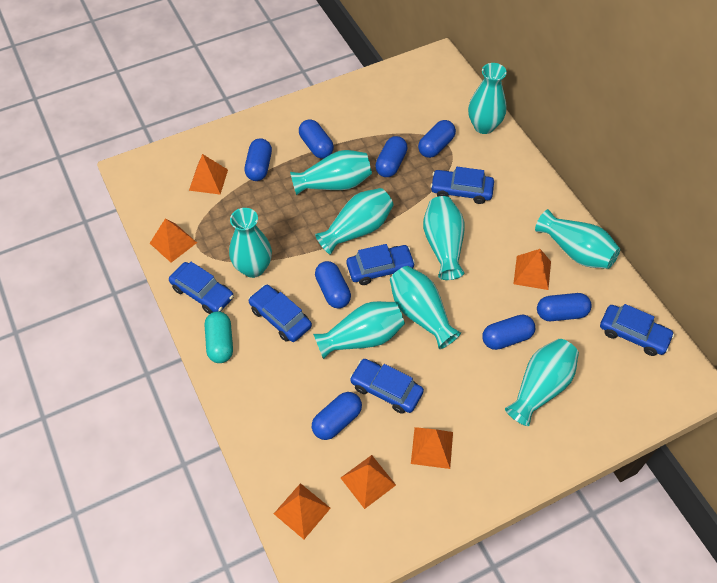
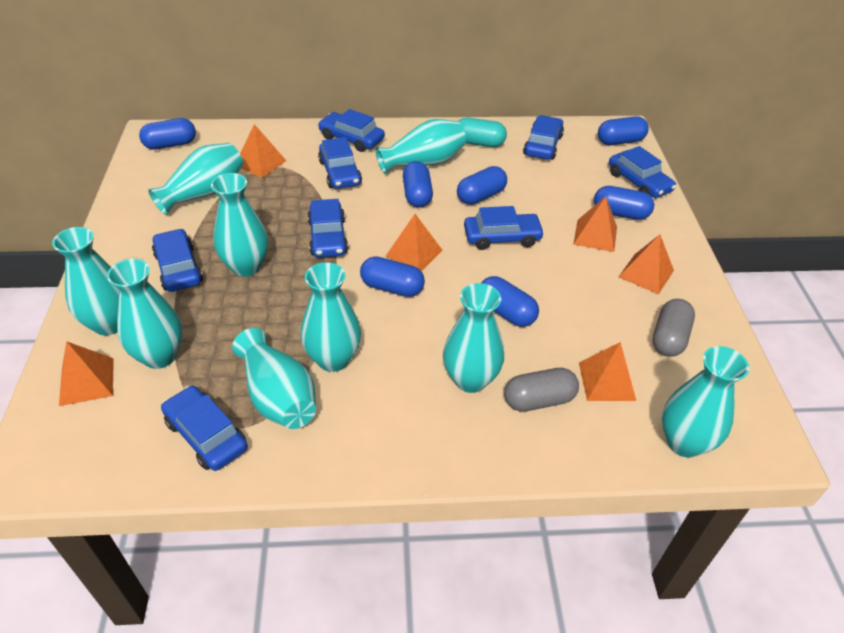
blue capsule: [245,138,272,181] [299,119,334,159] [312,392,362,440] [315,261,351,309] [375,136,408,177] [418,120,456,158] [482,314,535,350] [537,293,592,321] = 8 -> [139,118,196,150] [360,256,425,297] [403,161,433,208] [457,166,507,205] [481,276,539,327] [594,186,654,220] [598,116,649,145] = 7
blue car: [169,262,234,314] [249,285,312,342] [347,244,415,285] [350,359,424,414] [430,167,494,204] [600,304,674,356] = 6 -> [152,229,203,292] [161,386,248,471] [307,199,348,258] [318,109,385,152] [318,137,362,189] [464,206,545,250] [523,115,564,160] [609,146,676,198] = 8
grey capsule: none = 0 -> [504,368,579,412] [652,299,695,357] = 2

